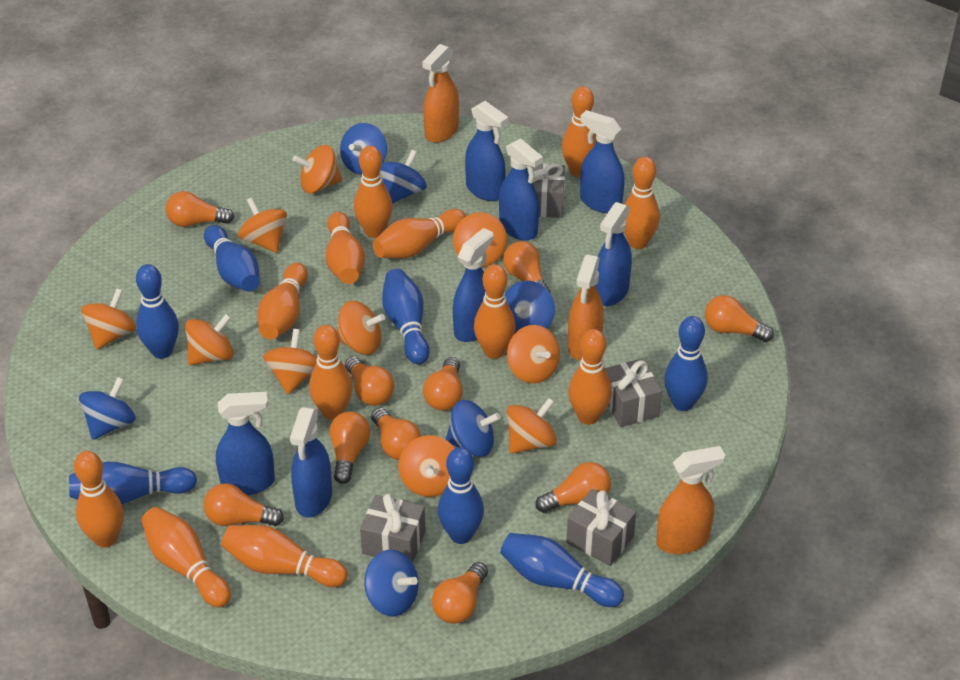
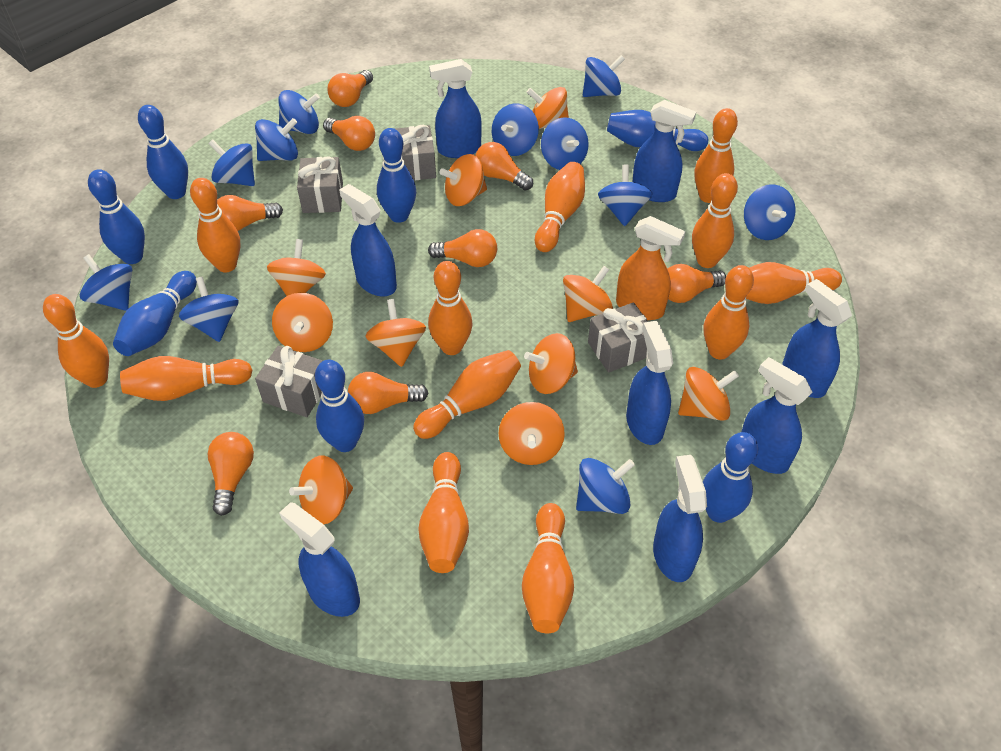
blue spinning top: [79,377,136,440] [340,123,387,175] [365,550,419,616] [380,150,427,204] [445,400,501,457] [505,281,555,334] = 6 -> [80,254,132,311] [179,277,239,342] [208,139,255,186] [255,118,298,161] [278,90,320,134] [492,103,539,156] [541,117,589,170] [576,458,635,514] [583,55,625,97] [598,164,653,226] [744,184,796,240] = 11
blue spray bottle: [216,392,275,495] [290,407,332,518] [453,228,494,342] [465,101,508,201] [499,138,543,241] [580,110,625,213] [595,202,632,306] = 7 -> [279,502,360,617] [339,184,397,296] [429,59,482,158] [626,321,673,445] [632,100,696,202] [653,455,707,582] [742,357,813,474] [782,279,852,398] = 8
orange light bulb: [166,191,234,227] [203,483,284,526] [329,411,370,484] [345,357,394,406] [371,408,421,460] [423,357,463,410] [432,562,488,623] [503,241,550,292] [536,462,611,513] [705,295,774,342] = 10 -> [208,432,254,516] [217,195,283,231] [323,116,375,151] [328,70,373,107] [348,372,428,414] [428,229,497,267] [475,142,533,191] [668,264,726,303] = 8
orange spray bottle: [422,44,459,143] [568,255,604,361] [656,446,725,554] = 3 -> [616,216,686,320] = 1

